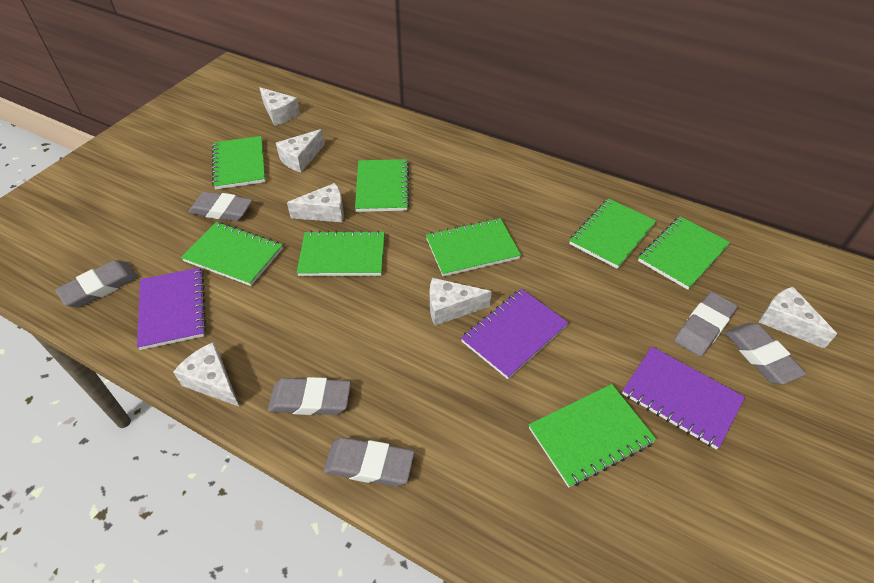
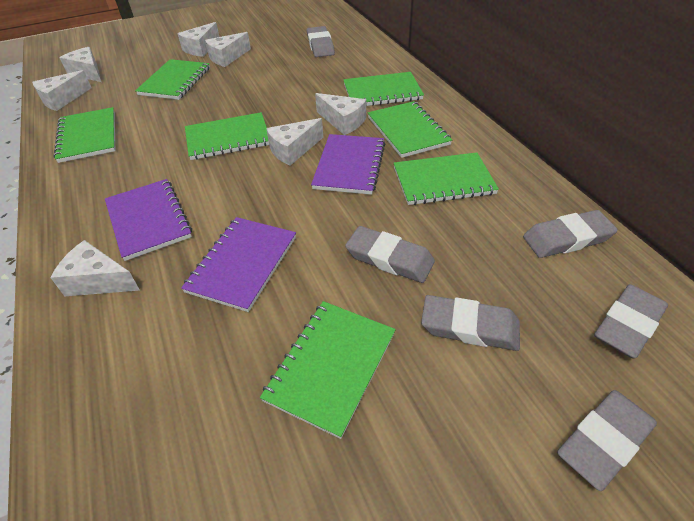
green notebook: [181,222,283,286] [212,136,266,190] [297,230,385,276] [355,159,410,212] [426,218,521,277] [529,384,656,488] [569,198,656,269] [638,216,730,290] = 8 -> [53,107,115,163] [135,59,210,100] [185,112,269,160] [260,301,396,439] [343,72,424,106] [368,101,452,158] [394,152,499,205] = 7
white cheese: [173,342,240,407] [259,87,300,126] [276,129,325,172] [287,183,344,222] [430,278,492,326] [759,287,837,349] = 6 -> [32,70,91,111] [50,240,140,296] [60,47,101,82] [178,22,219,57] [205,32,251,67] [266,118,323,165] [315,93,366,135] = 7

